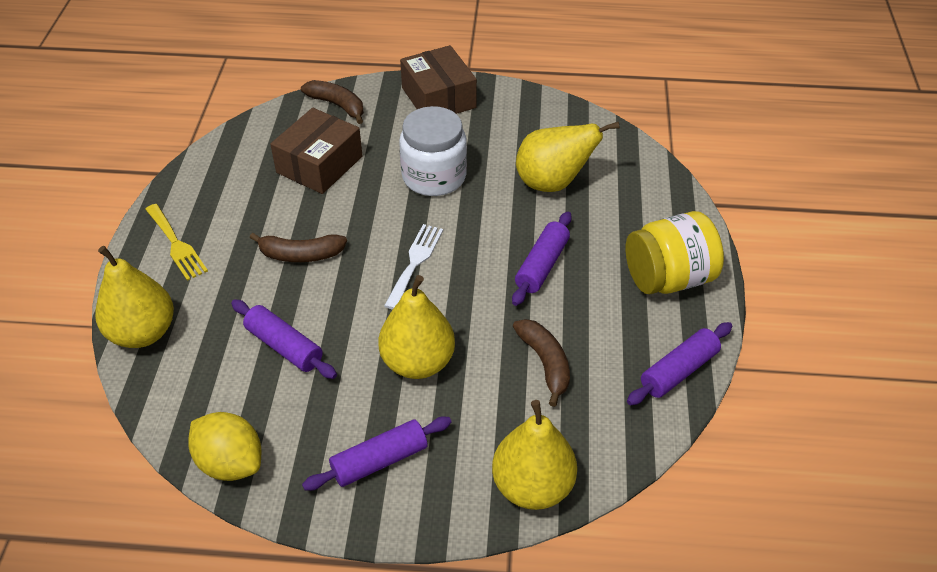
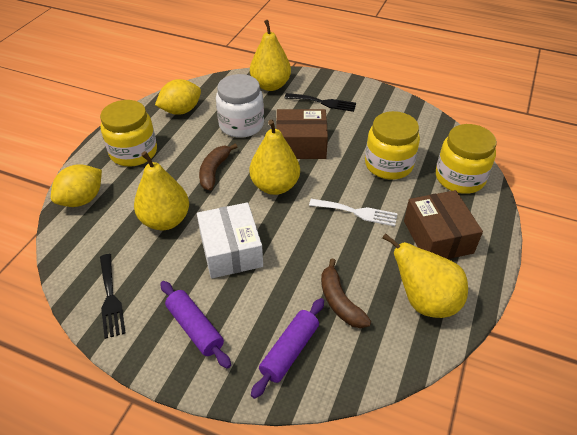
black fork: none = 0 -> [100,254,125,339] [285,93,356,112] = 2
brown banana: [249,233,347,262] [301,80,364,124] [513,319,570,407] = 3 -> [199,143,237,191] [321,258,371,328] = 2
purple rolling pin: [231,300,337,379] [302,416,452,491] [512,212,572,306] [627,322,732,405] = 4 -> [160,281,231,369] [251,298,324,399] = 2
white box: none = 0 -> [197,202,263,279] = 1
yellow fork: [145,204,208,281] = 1 -> none = 0
yellow jar: [626,211,724,294] = 1 -> [100,100,157,167] [365,111,420,180] [436,124,497,194] = 3
yellow lemon: [188,412,261,481] = 1 -> [51,164,102,207] [155,79,201,115] = 2

